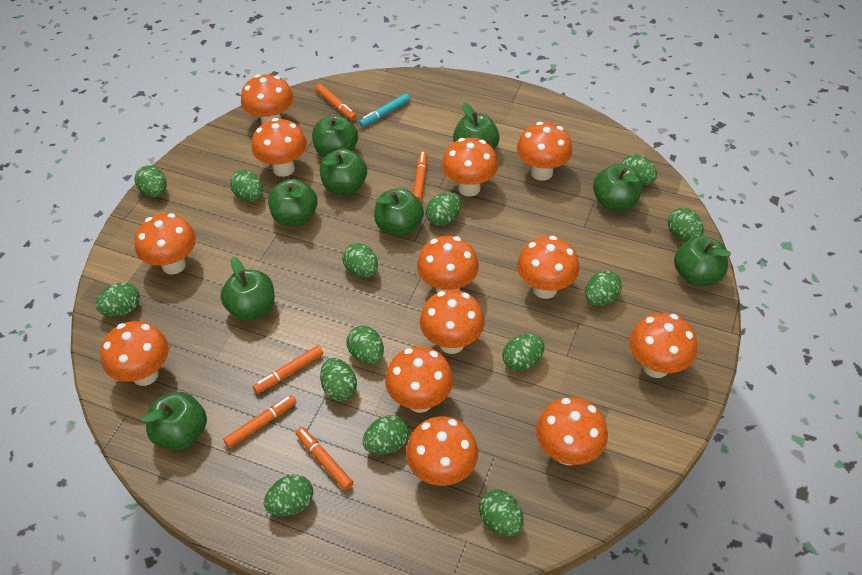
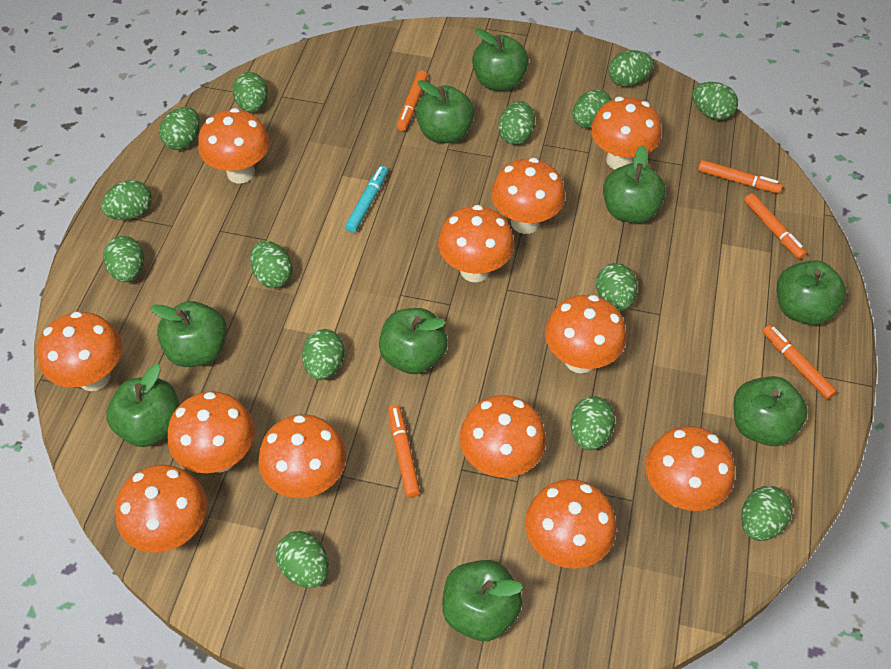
orange mushroom: [101,321,169,386] [134,213,196,275] [241,74,293,124] [252,118,307,177] [385,346,453,413] [406,417,478,486] [417,236,479,293] [420,290,485,354] [442,138,498,196] [517,122,573,181] [517,236,579,299] [536,397,608,465] [629,313,697,378] = 13 -> [37,312,122,391] [115,465,207,553] [168,391,255,473] [198,108,270,183] [258,414,346,498] [438,205,514,282] [460,395,546,477] [491,158,565,234] [525,479,616,569] [545,295,626,373] [591,97,661,170] [645,426,735,511] = 12

